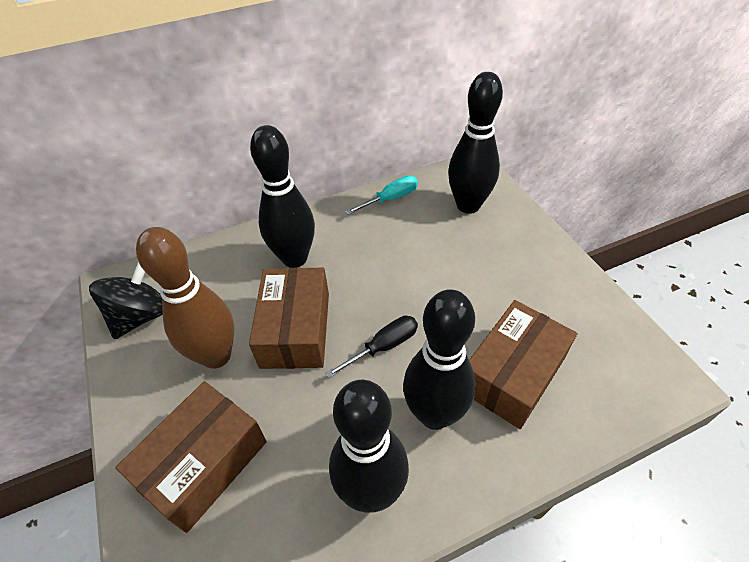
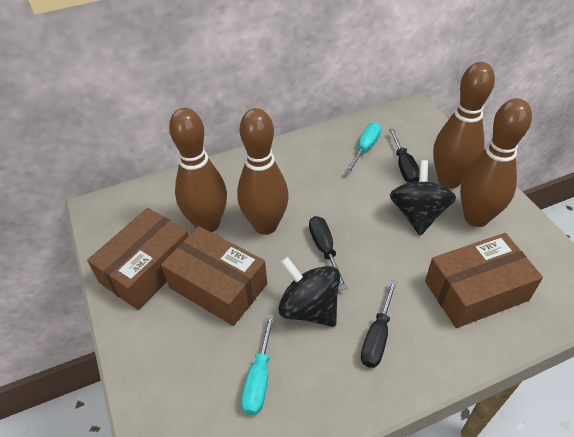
black bowling pin: [250,125,315,268] [329,380,409,513] [403,289,476,430] [448,72,503,214] = 4 -> none = 0
black screwdriver: [325,316,418,378] = 1 -> [309,216,348,290] [361,280,397,368] [389,129,420,183] = 3
black spinning top: [89,262,163,339] = 1 -> [278,256,340,327] [390,160,456,235] = 2
brown bowling pin: [136,227,234,369] = 1 -> [169,108,227,233] [237,108,289,235] [433,62,495,188] [460,98,532,227] = 4
turquoise screwdriver: [346,175,418,215] = 1 -> [241,314,275,415] [345,123,381,173] = 2

